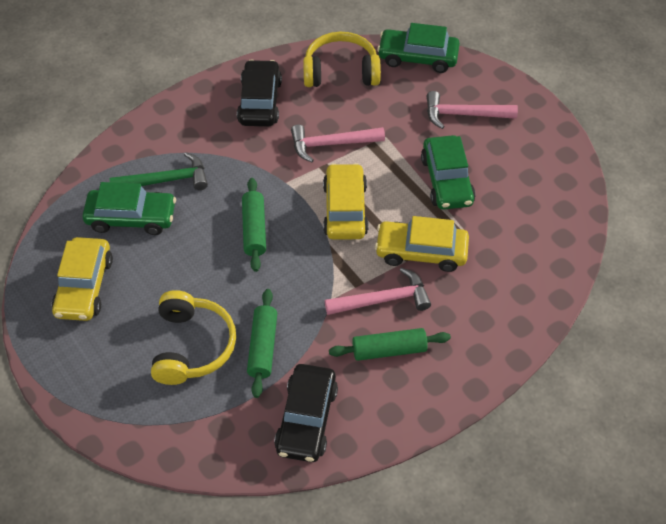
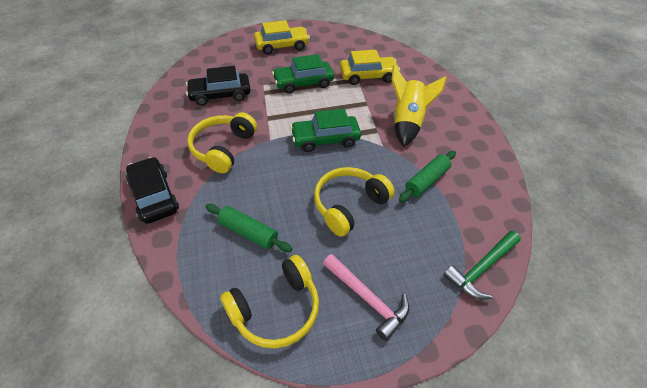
green car: [82,182,176,235] [377,23,460,73] [421,135,476,210] = 3 -> [272,54,334,93] [290,109,361,152] = 2
green rolling pin: [242,178,266,272] [247,289,277,398] [329,328,451,361] = 3 -> [206,204,292,252] [399,151,456,202] = 2
pink hammer: [291,125,385,162] [325,268,431,315] [427,91,518,129] = 3 -> [323,254,409,341] = 1
yellow car: [52,237,113,321] [323,163,368,240] [375,216,469,272] = 3 -> [254,20,310,54] [340,50,400,85] = 2
yellow headphones: [151,290,236,385] [303,32,381,87] = 2 -> [187,112,257,173] [220,255,319,349] [314,167,395,237] = 3
yellow rocket: none = 0 -> [392,65,447,147] = 1

